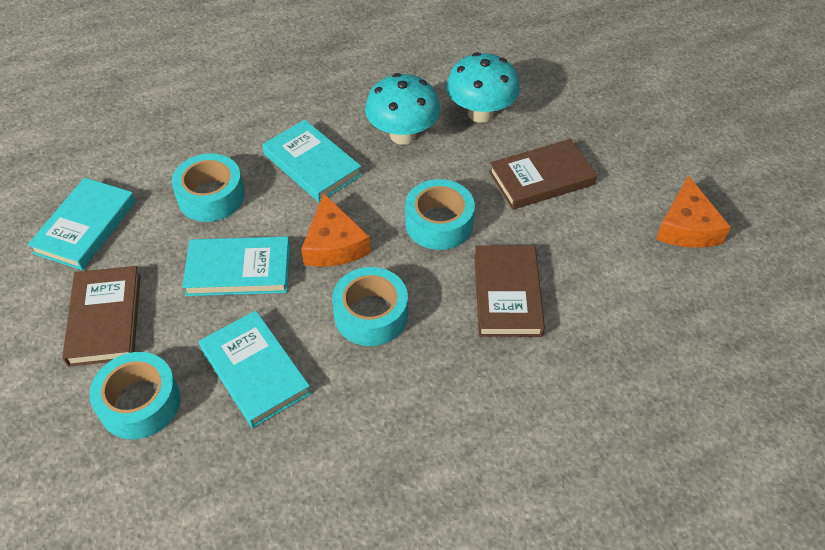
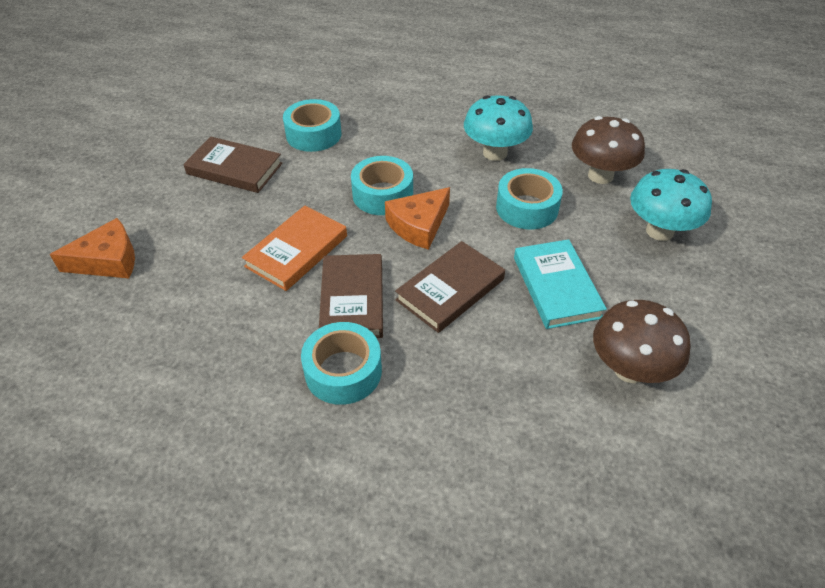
brown mushroom: none = 0 -> [572,116,645,184] [593,300,691,383] = 2
orange book: none = 0 -> [242,205,347,291] = 1
turquoise book: [27,177,136,270] [182,236,290,296] [199,310,311,428] [262,120,362,203] = 4 -> [514,239,607,329] = 1

